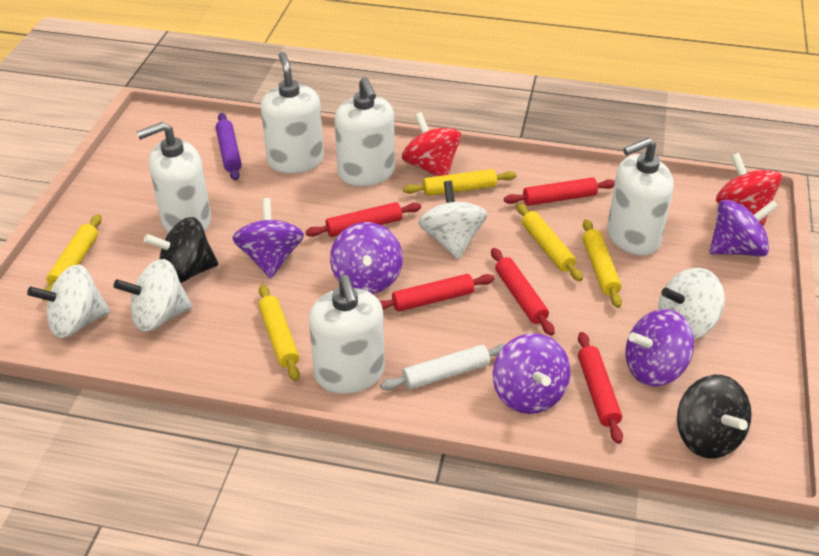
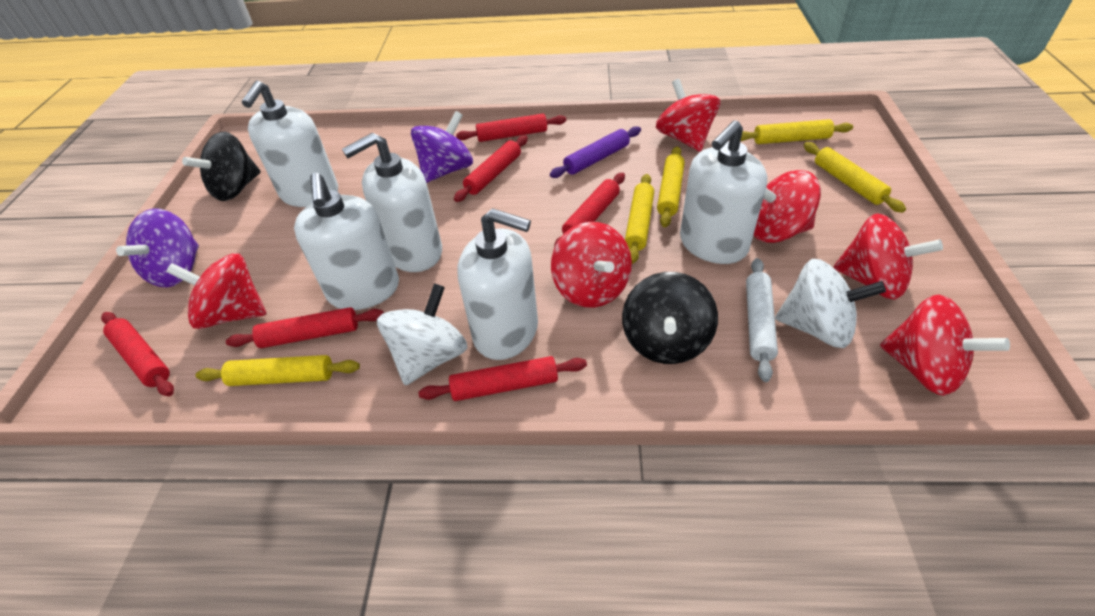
purple spinning top: [233,198,304,278] [330,222,403,294] [493,333,571,414] [625,309,694,386] [709,199,779,256] = 5 -> [116,209,199,287] [411,111,473,183] = 2
red rolling pin: [305,202,421,237] [380,274,494,312] [491,248,555,336] [504,177,615,206] [578,332,623,444] = 5 -> [101,312,174,396] [226,307,384,348] [418,356,587,401] [454,135,528,202] [456,114,566,142] [554,173,625,248] = 6
red spinning top: [402,112,461,176] [716,153,782,225] = 2 -> [166,253,266,329] [551,222,632,307] [656,79,720,152] [754,170,821,243] [833,213,943,300] [880,295,1010,396] = 6
white spinning top: [27,264,110,338] [114,259,193,332] [418,181,488,259] [658,268,725,339] = 4 -> [377,283,468,385] [775,259,886,348] = 2

